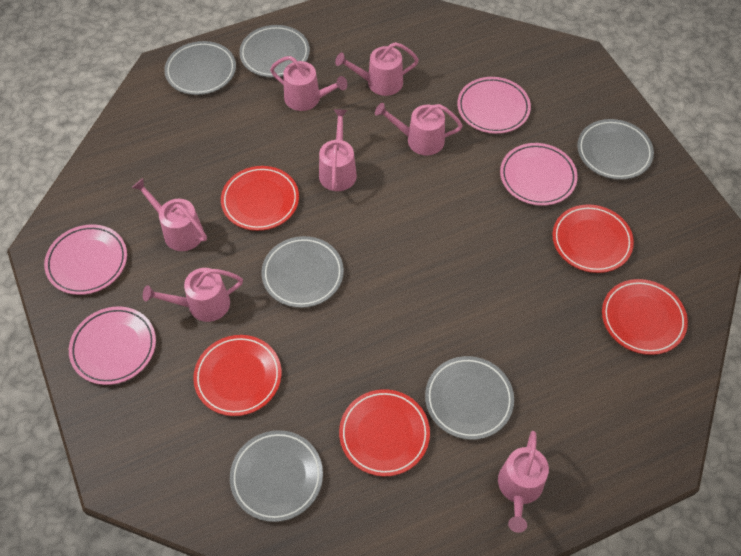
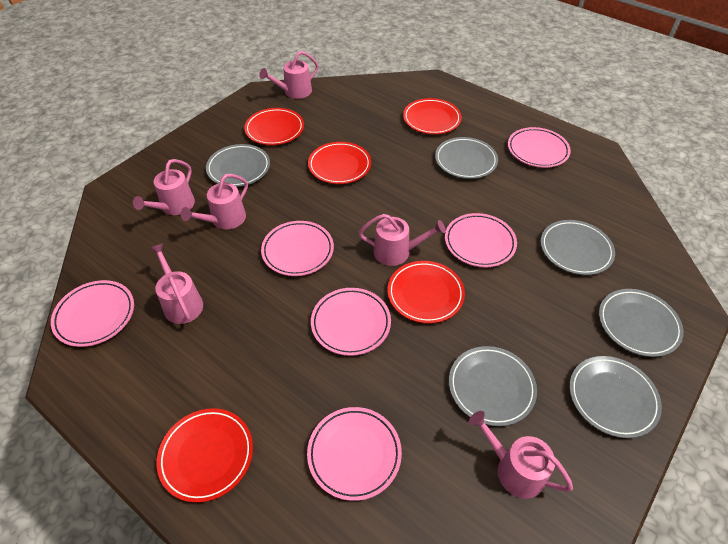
pink plate: [44,224,127,295] [69,307,156,385] [457,77,531,134] [500,143,578,206] = 4 -> [51,280,134,347] [261,221,334,276] [307,407,402,501] [311,288,391,356] [445,213,517,267] [508,127,571,168] = 6
pink watering can: [132,178,207,251] [143,268,243,322] [270,56,347,111] [319,109,357,191] [335,42,419,96] [375,103,463,155] [498,431,549,533] = 7 -> [133,159,195,215] [149,243,203,324] [181,174,248,229] [259,51,319,99] [359,214,446,266] [469,411,573,499] = 6

